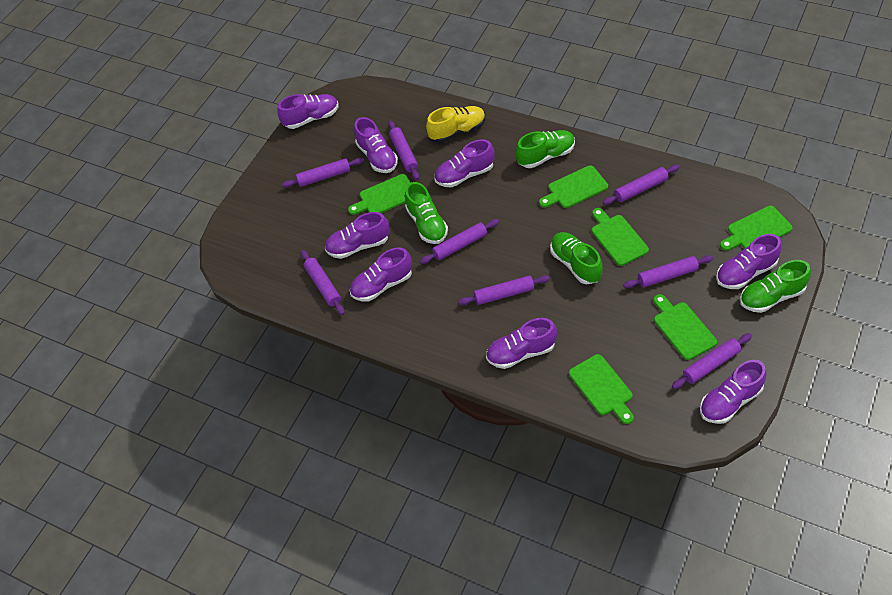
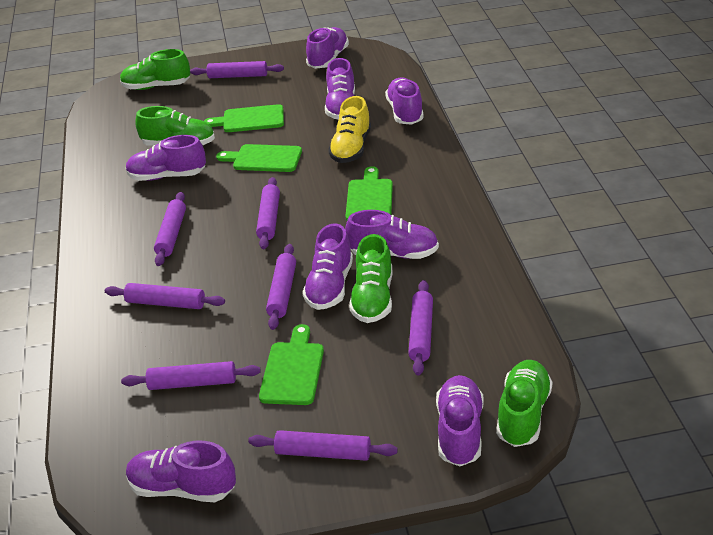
green cutting board: [348,174,411,215] [539,165,608,208] [569,354,634,424] [592,208,649,266] [654,294,717,360] [720,206,793,251] = 6 -> [204,104,284,132] [216,144,302,172] [259,324,324,405] [346,166,393,220] = 4

